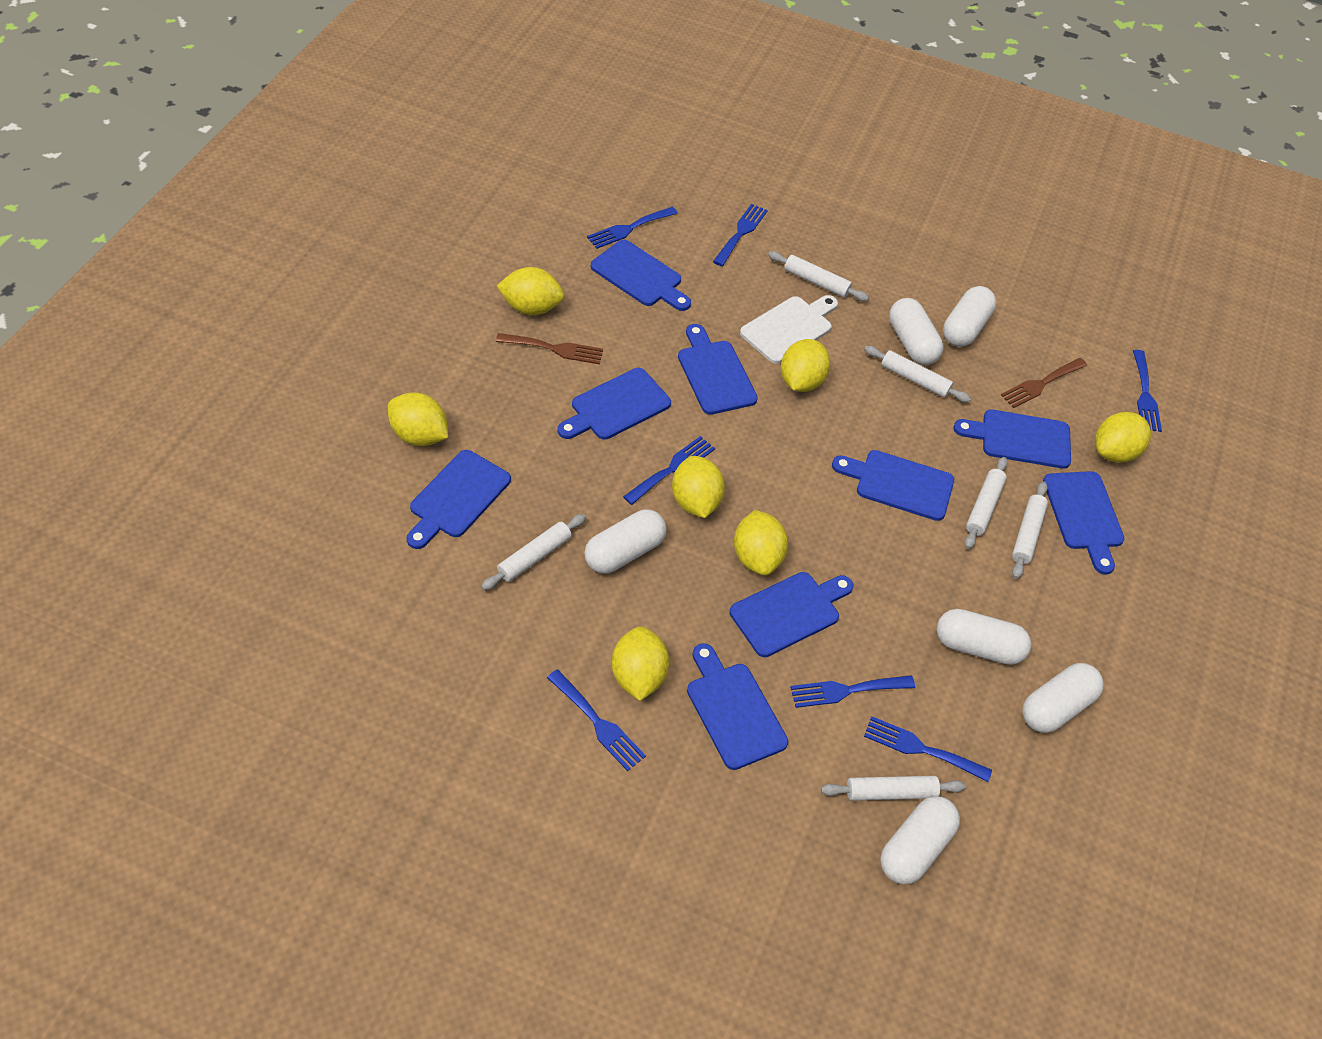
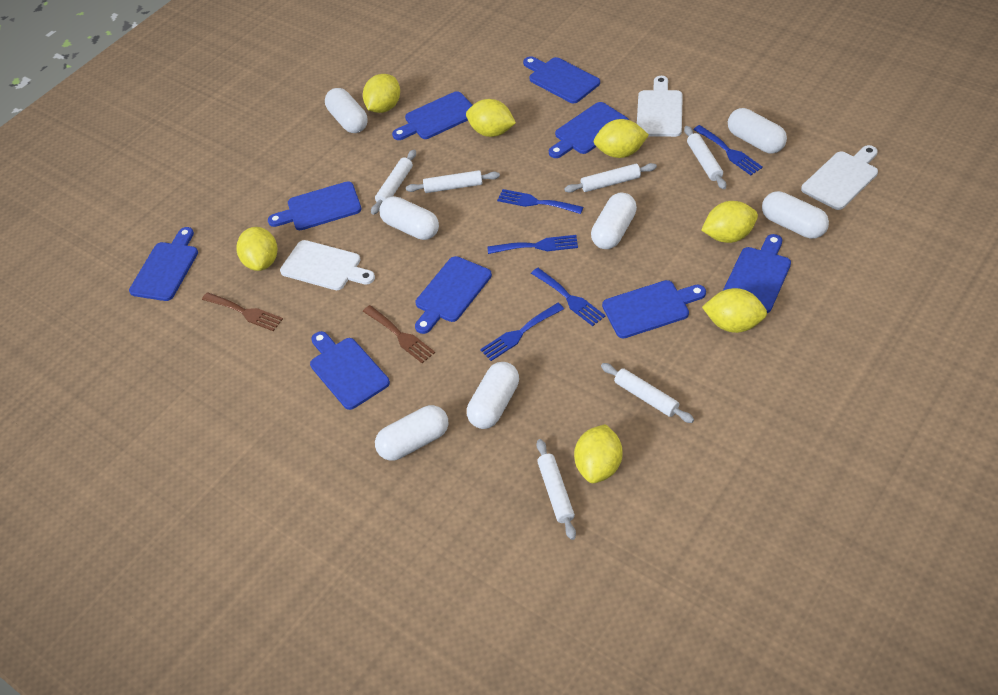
blue fork: [547,669,646,771] [587,207,678,249] [623,436,715,505] [713,204,768,266] [790,675,915,708] [864,716,992,782] [1133,350,1162,432] = 7 -> [480,303,564,361] [487,235,578,254] [497,189,583,214] [531,268,605,326] [693,125,763,175] = 5
white capsule: [584,510,667,574] [880,796,960,884] [889,298,944,365] [937,609,1031,665] [943,286,996,347] [1022,663,1104,733] = 6 -> [325,88,368,133] [375,405,448,461] [379,196,439,240] [467,362,519,429] [591,192,637,249] [728,108,787,153] [762,191,829,239] = 7
white cutting board: [740,295,838,364] = 1 -> [280,240,375,290] [637,76,683,137] [801,145,878,210] = 3

